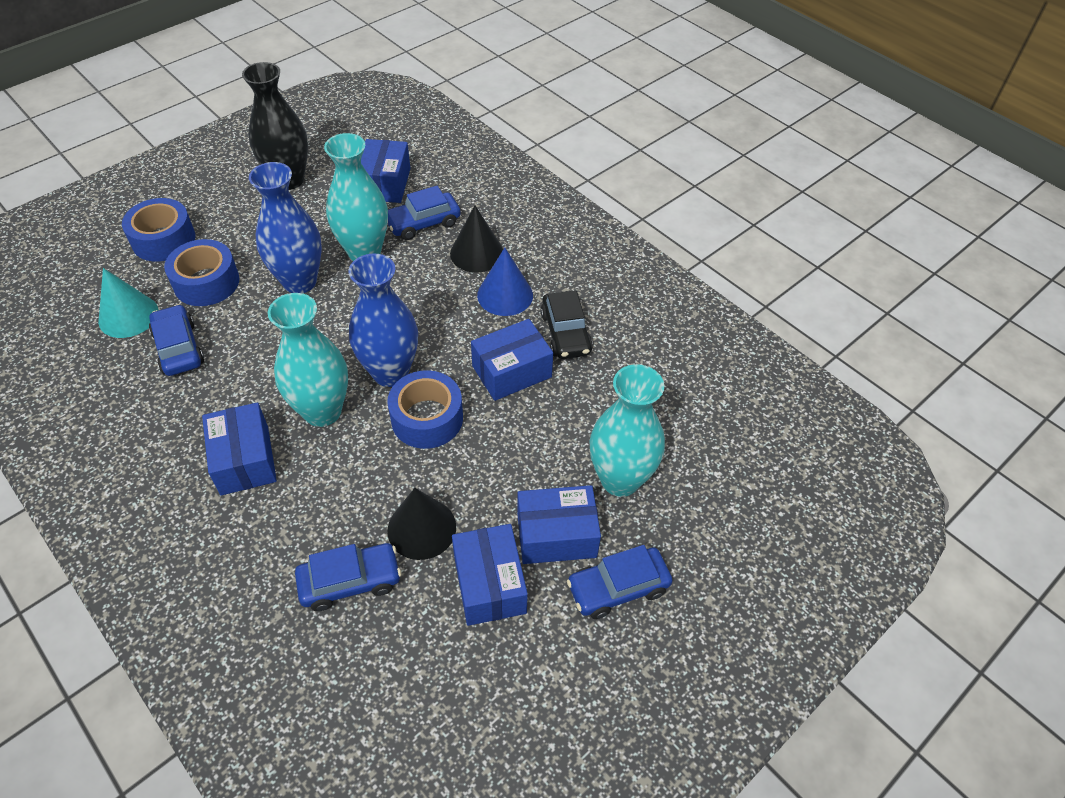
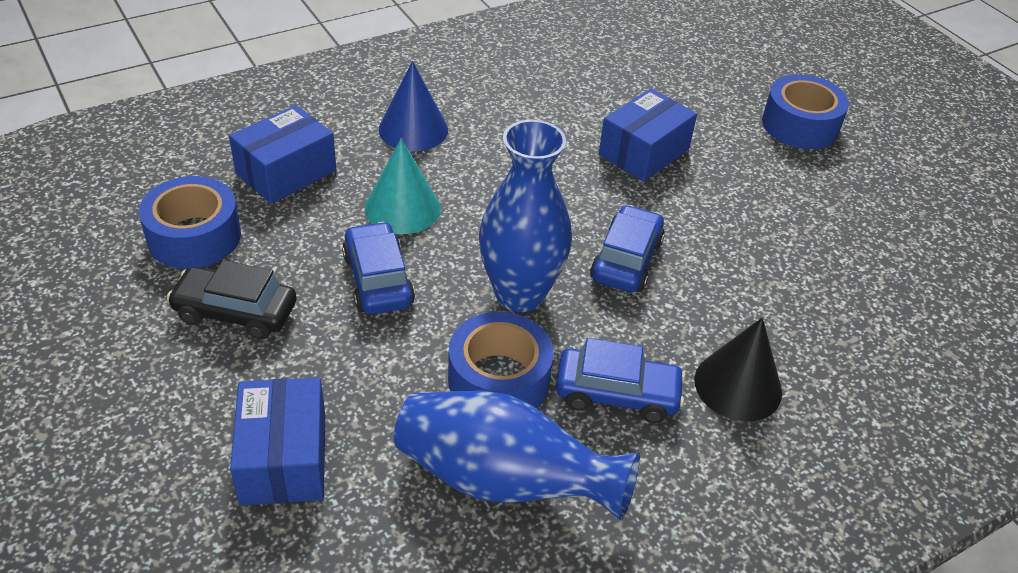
black cone: [388,488,456,560] [450,205,503,273] = 2 -> [694,318,782,421] = 1
black vase: [242,62,308,190] = 1 -> none = 0
blue box: [202,402,277,495] [361,139,411,203] [452,524,528,626] [471,319,553,401] [517,485,601,564] = 5 -> [229,105,336,204] [230,377,325,506] [599,88,697,182] = 3
blue car: [149,304,204,376] [295,543,401,611] [388,186,461,240] [567,545,673,619] = 4 -> [342,222,415,315] [556,338,685,423] [590,205,665,293] = 3
turquoise vase: [268,293,348,427] [324,133,388,261] [589,364,665,497] = 3 -> none = 0

